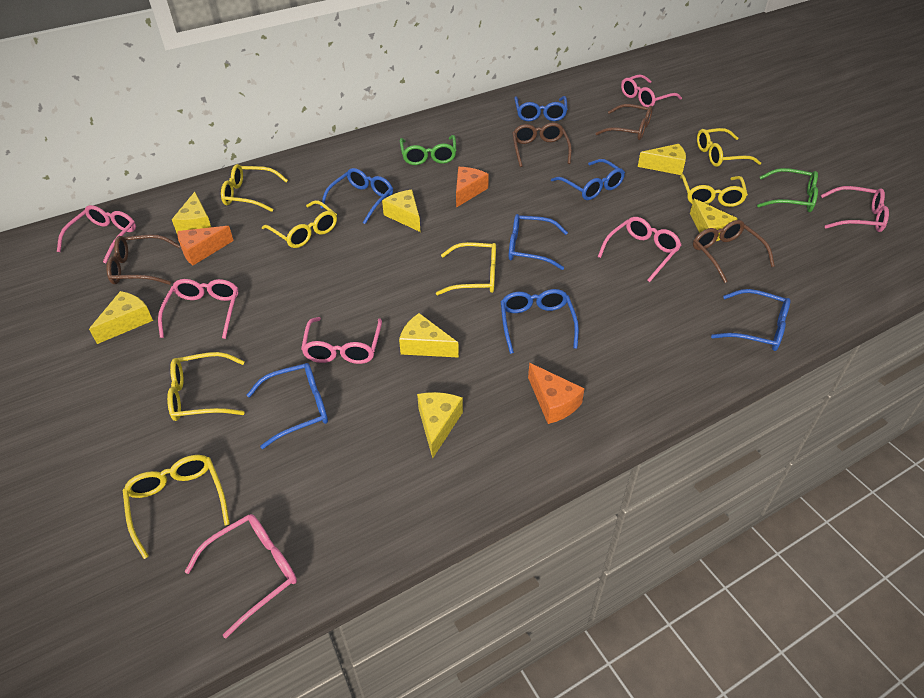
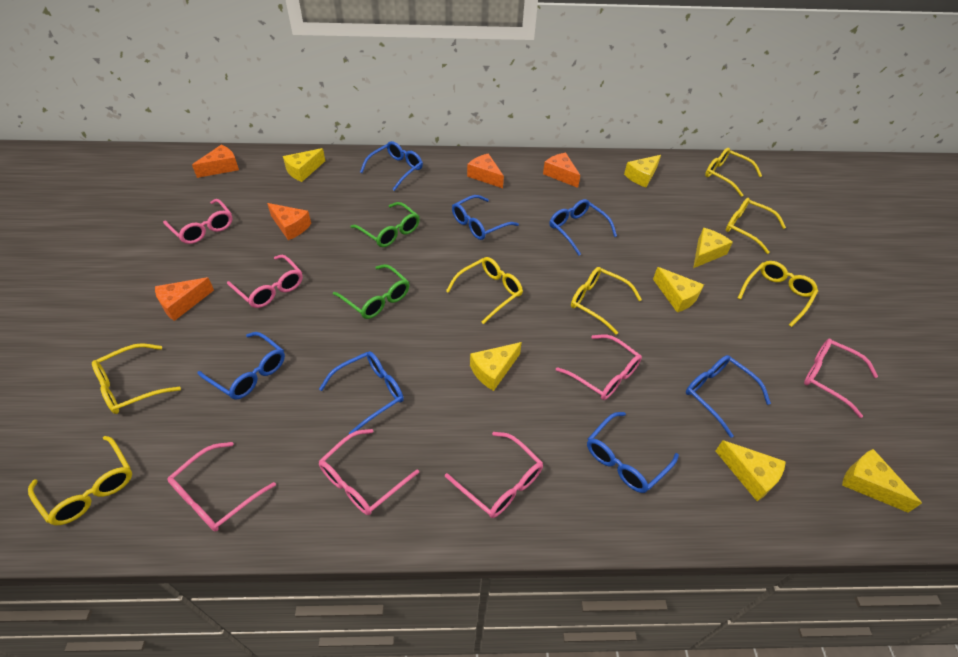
brown glasses: [106,234,180,285] [512,123,572,167] [595,104,653,140] [693,220,775,283] = 4 -> none = 0
orange cheese: [177,226,234,265] [456,167,489,208] [528,363,585,424] = 3 -> [155,277,214,321] [192,145,239,178] [267,203,311,240] [467,154,504,188] [543,153,580,188] = 5

